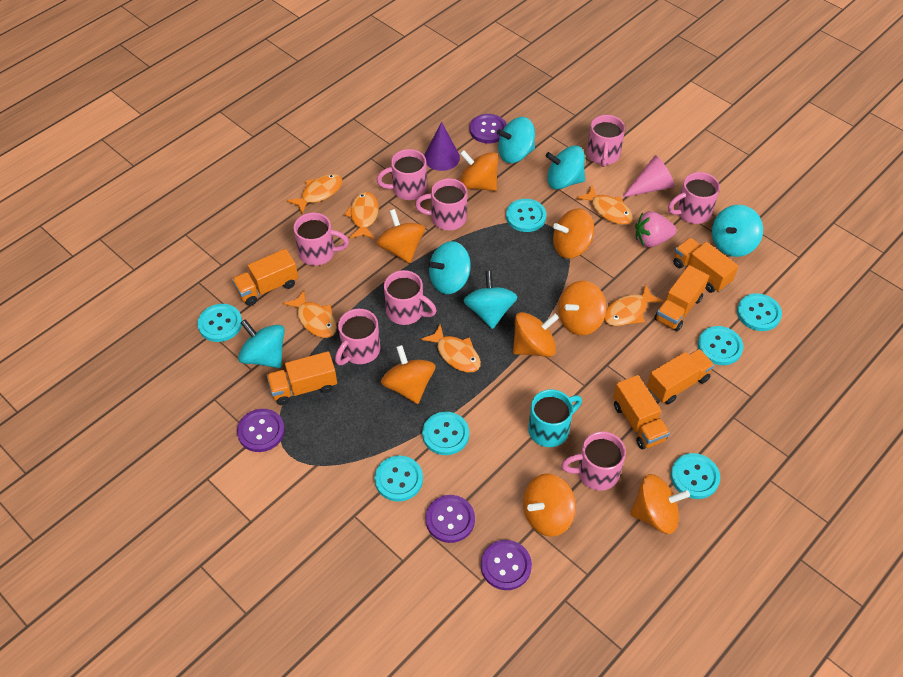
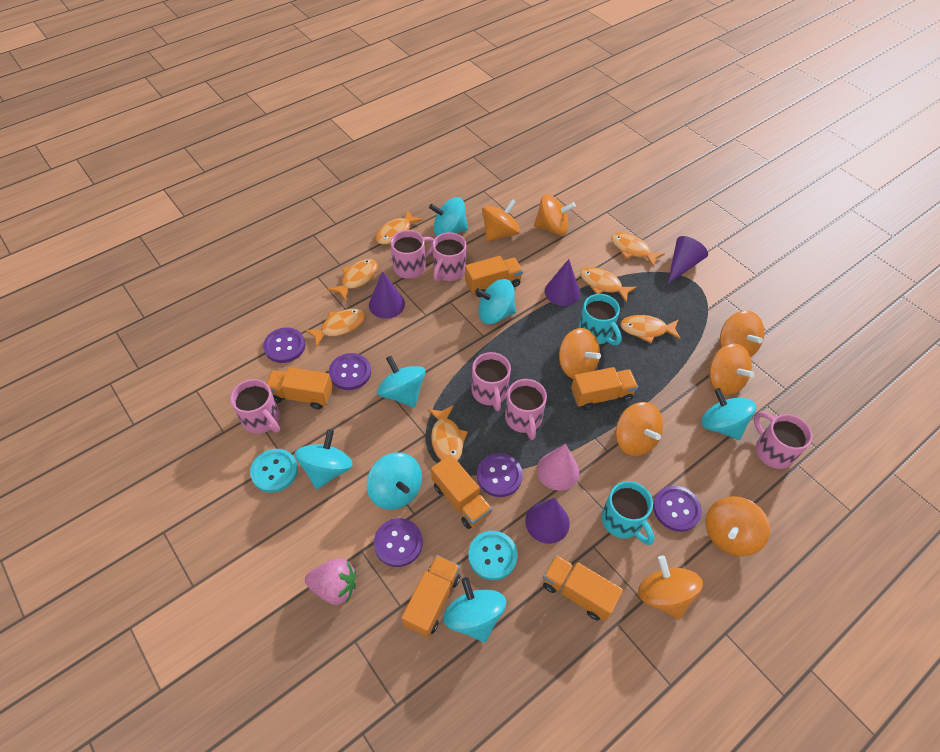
orange fish: [283,289,337,338] [287,174,342,214] [344,192,379,239] [421,324,481,373] [576,185,633,225] [604,285,663,326] = 6 -> [305,309,365,347] [328,259,378,301] [376,210,423,245] [427,405,468,461] [580,267,637,303] [611,232,665,267] [620,315,681,343] = 7
pink mug: [293,213,349,265] [335,309,380,365] [377,149,427,200] [384,270,437,325] [415,178,467,230] [561,432,626,490] [587,115,625,167] [668,172,720,224] = 8 -> [230,379,280,434] [391,230,434,279] [433,232,466,282] [472,352,511,412] [505,379,547,440] [754,412,813,469] = 6
purple button: [237,409,285,452] [426,495,475,543] [470,114,507,143] [481,540,532,590] = 4 -> [263,328,305,363] [329,353,371,390] [374,518,423,567] [477,453,523,497] [653,486,702,532] = 5
purple cone: [424,122,460,171] = 1 -> [369,271,405,319] [525,498,570,544] [545,259,580,306] [668,236,708,284] = 4
turquoise button: [198,304,242,342] [375,456,423,501] [422,412,469,455] [506,199,547,232] [671,453,720,499] [697,326,743,365] [737,293,782,331] = 7 -> [250,449,298,493] [468,531,518,580] = 2
turquoise mug: [528,389,582,447] = 1 -> [578,294,622,345] [601,481,654,545] = 2
turquoise spinning top: [238,319,285,368] [429,241,471,294] [463,270,518,329] [497,117,535,163] [545,146,585,190] [712,205,763,257] = 6 -> [295,429,353,489] [367,452,422,510] [377,356,426,408] [429,197,468,237] [443,577,506,643] [475,279,516,324] [701,388,756,440] = 7

